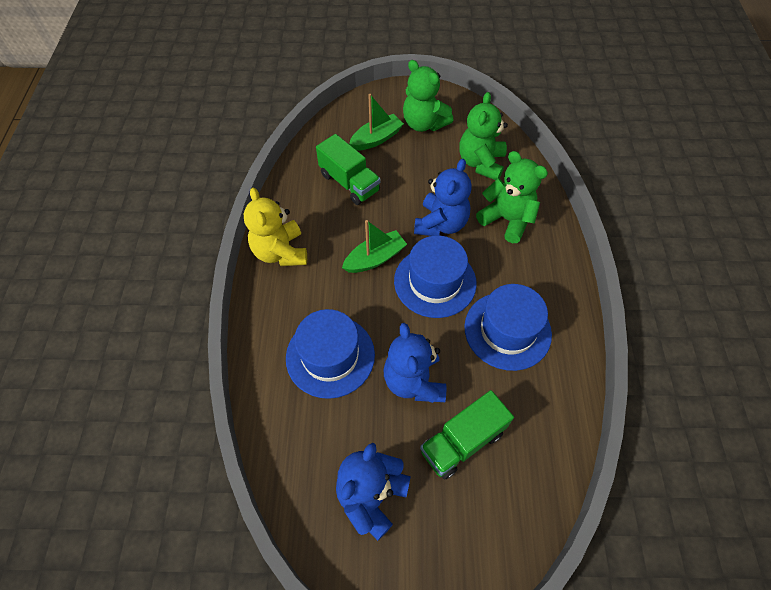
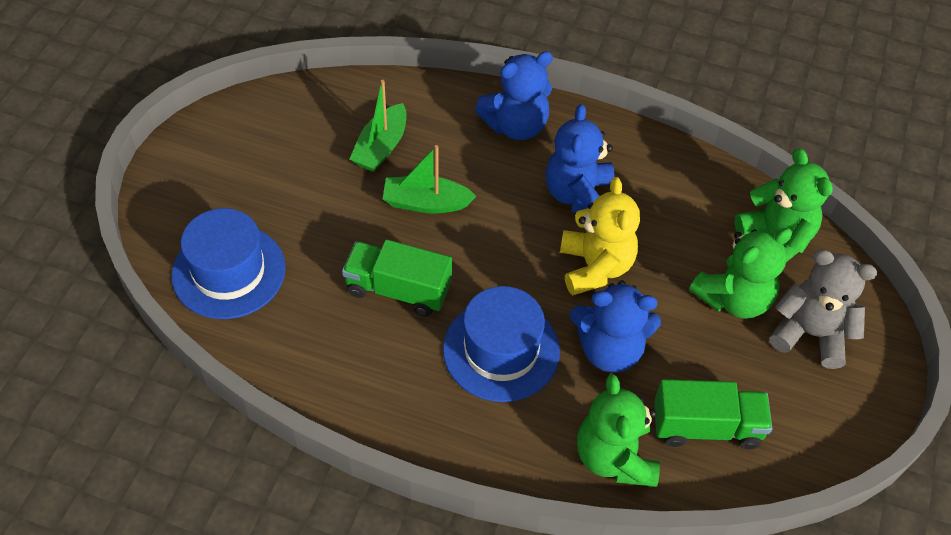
blue hat: [286,309,375,399] [394,235,477,318] [464,284,552,371] = 3 -> [171,208,286,319] [443,286,560,402] = 2
grey teddy bear: none = 0 -> [769,249,877,369] = 1

